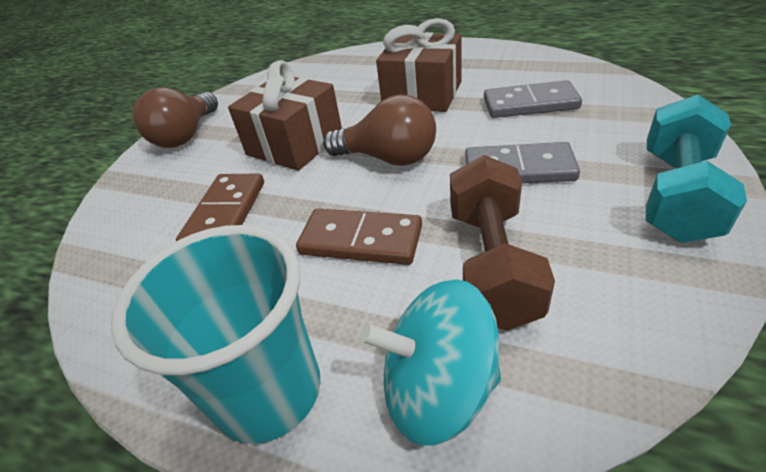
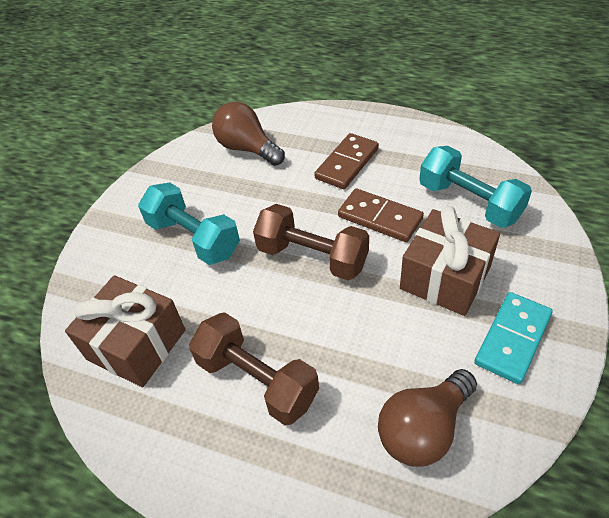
brown dumbbell: [450,155,555,331] = 1 -> [189,312,319,425] [253,204,369,280] = 2
grey domino: [465,142,580,183] [484,80,582,118] = 2 -> none = 0
turquoise cup: [111,225,320,444] = 1 -> none = 0
turquoise domino: none = 0 -> [474,292,553,384] = 1
turquoise dumbbell: [646,95,747,243] = 1 -> [138,182,240,265] [419,146,532,228] = 2
turquoise spinning top: [360,279,501,446] = 1 -> none = 0

